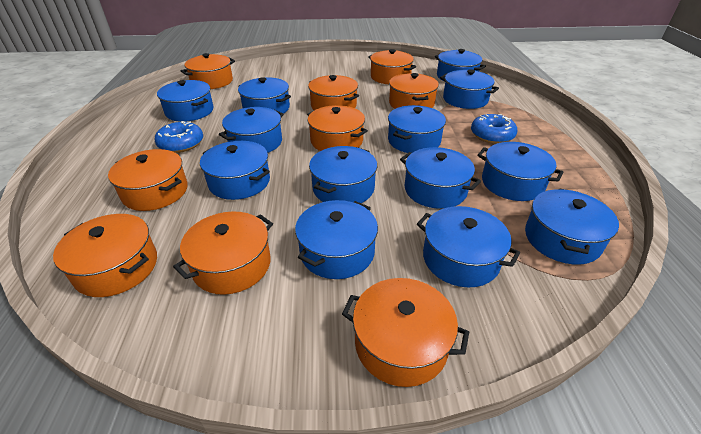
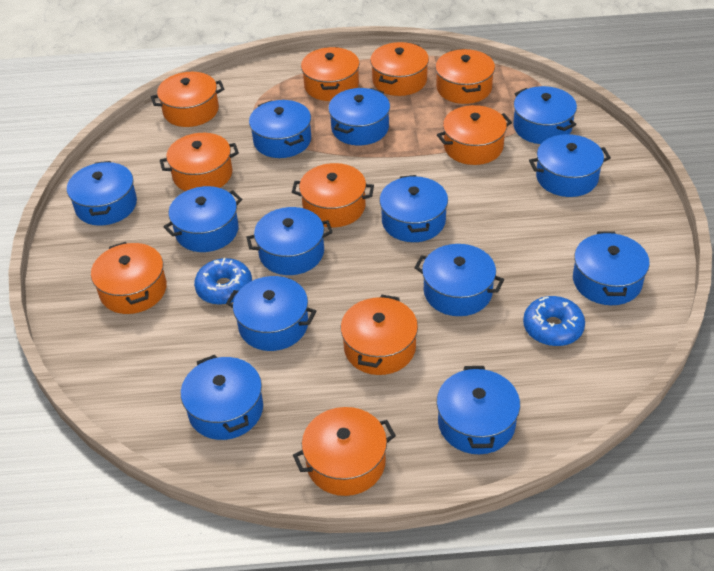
orange pot: [53,214,157,297] [108,149,188,211] [173,212,273,295] [181,53,235,89] [307,105,368,151] [308,75,359,110] [342,278,469,387] [368,49,416,84] [389,73,439,109] = 9 -> [91,242,167,314] [151,72,224,127] [160,133,239,191] [292,163,374,227] [293,407,396,496] [301,47,360,101] [341,295,418,375] [370,42,429,96] [435,49,495,104] [437,105,512,165] = 10

